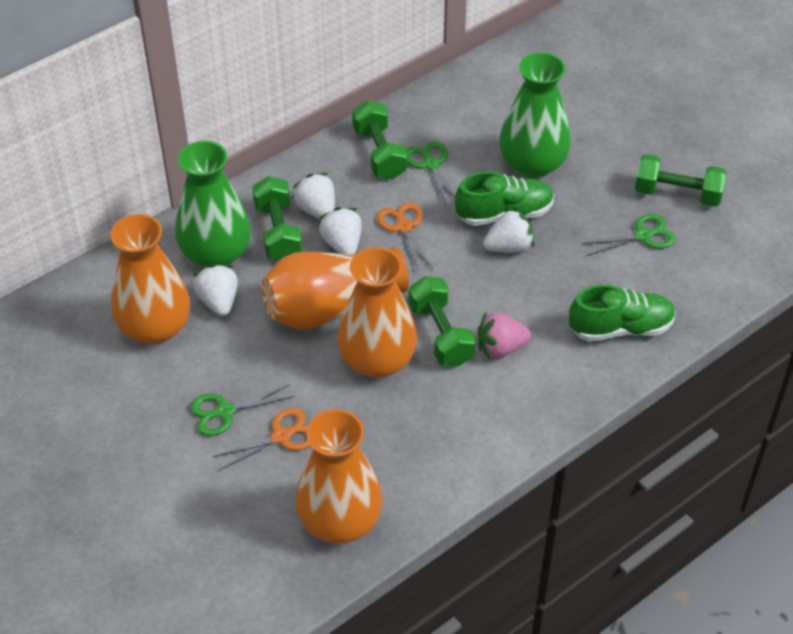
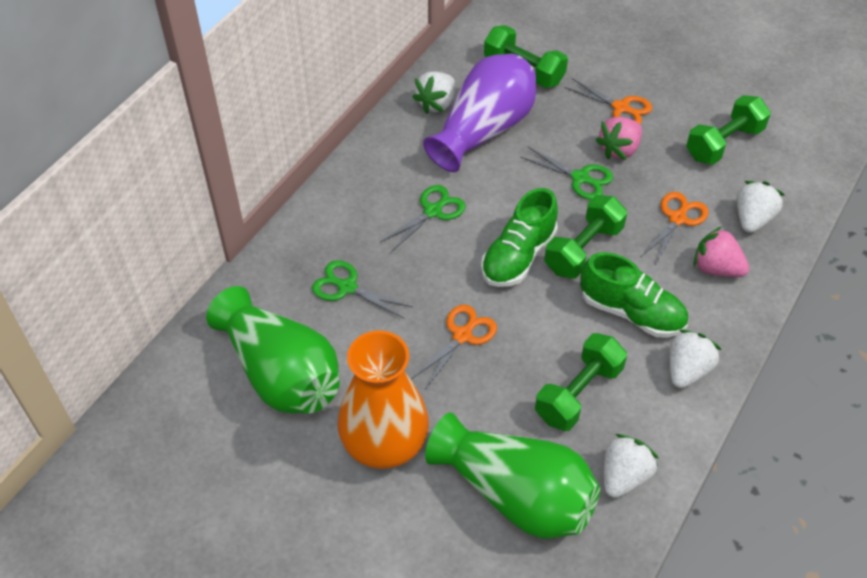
orange scissors: [212,408,311,470] [377,203,433,273] = 2 -> [412,305,497,388] [564,78,652,124] [641,192,709,264] = 3
orange vase: [110,214,190,344] [262,247,409,330] [295,409,383,544] [337,247,417,378] = 4 -> [338,330,429,469] = 1
pink strawberry: [478,312,531,359] = 1 -> [596,117,642,160] [694,226,749,277] = 2
purple vase: none = 0 -> [423,54,536,172] = 1

